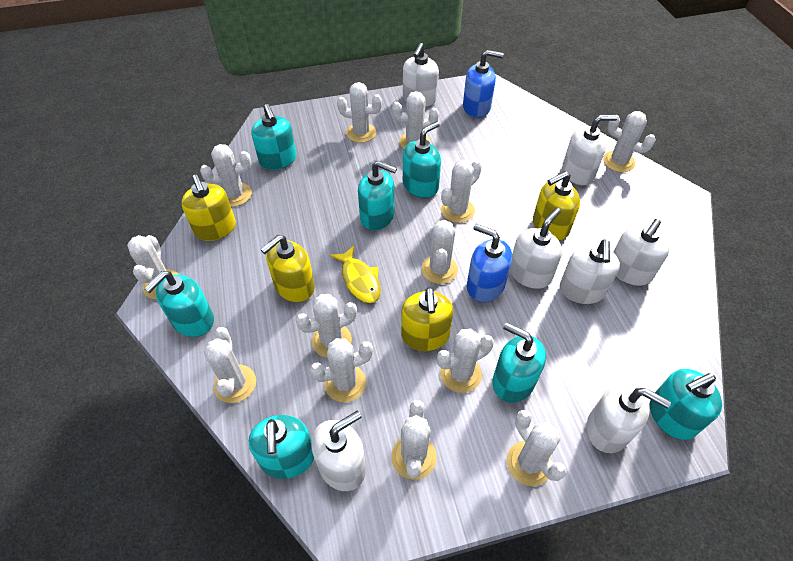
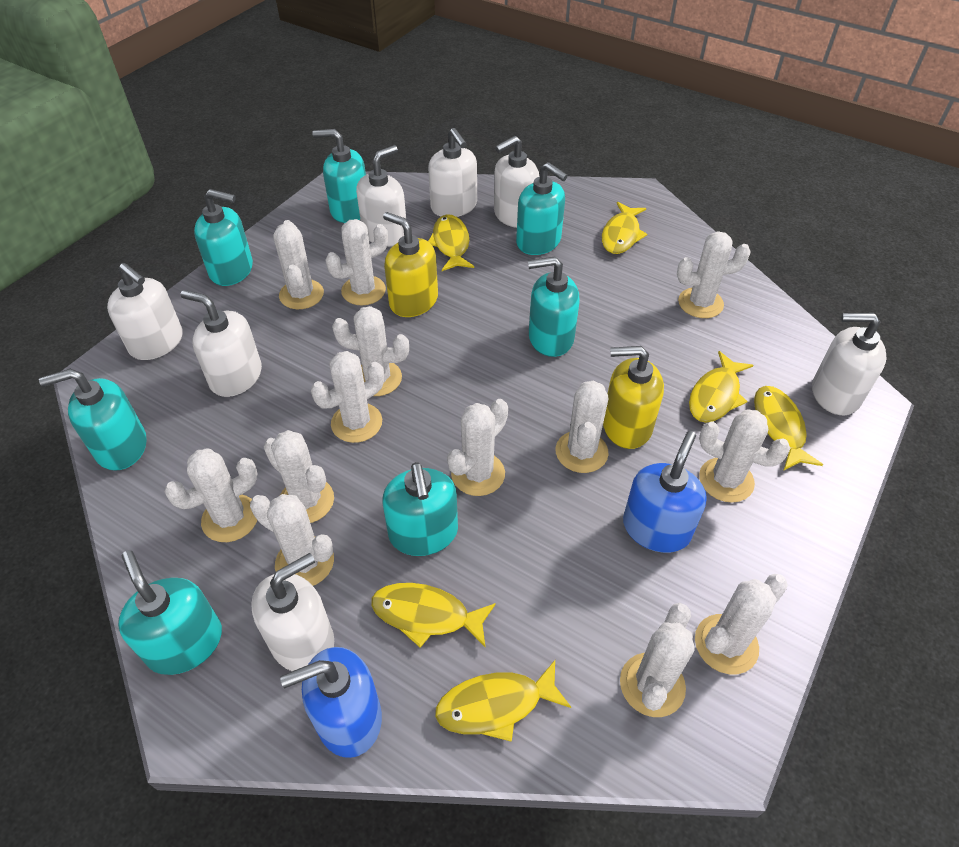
yellow fish: [330,246,381,303] = 1 -> [371,583,496,648] [428,214,474,271] [435,660,571,742] [602,202,647,254] [689,351,753,423] [754,386,823,471] = 6
yellow soap dispenser: [181,175,236,241] [260,235,315,302] [401,287,453,351] [533,171,580,241] = 4 -> [383,212,438,317] [603,346,664,449] = 2

